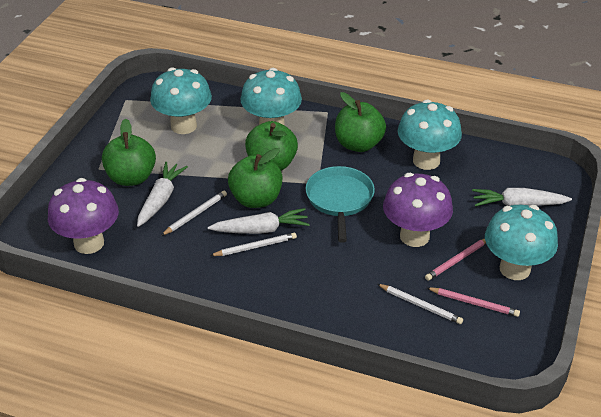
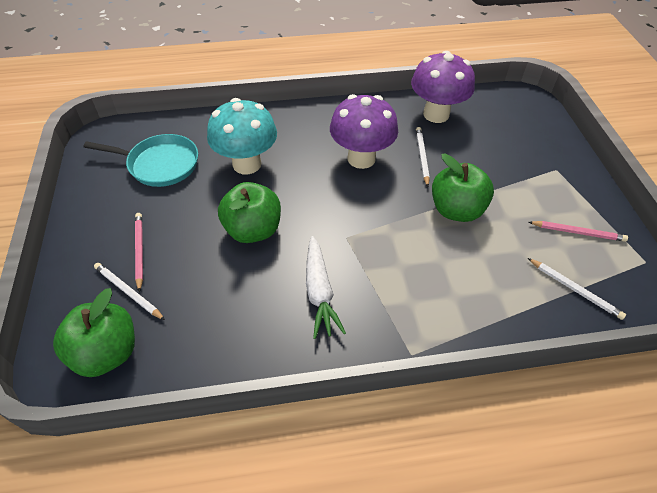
green apple: [102,118,156,186] [228,148,283,208] [245,121,298,171] [335,92,386,152] = 4 -> [53,288,135,377] [218,182,281,243] [432,153,494,222] = 3
turquoise mushroom: [150,67,212,134] [241,68,302,126] [398,100,462,170] [485,205,558,280] = 4 -> [207,98,277,174] = 1
white carrot: [137,162,188,227] [208,208,310,234] [472,188,572,207] = 3 -> [306,236,346,339] = 1

